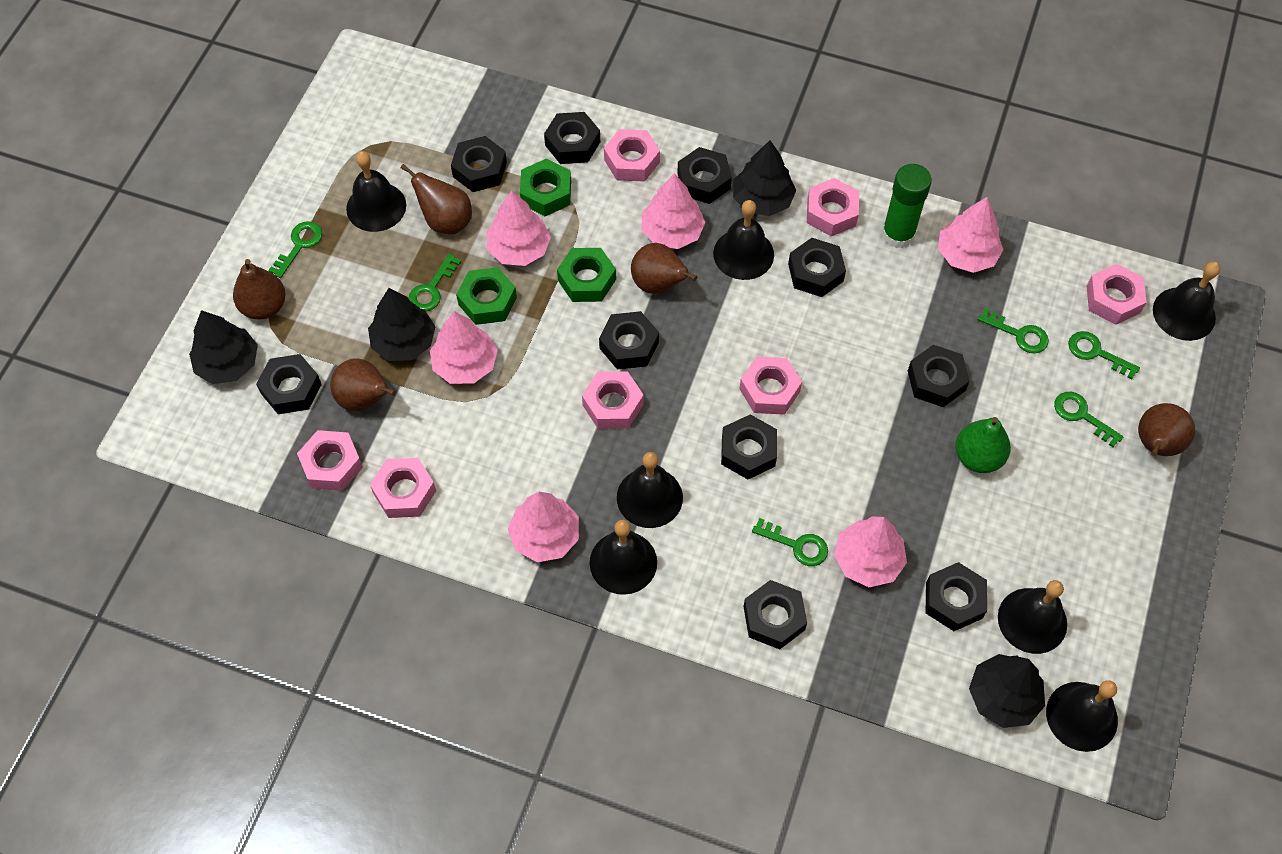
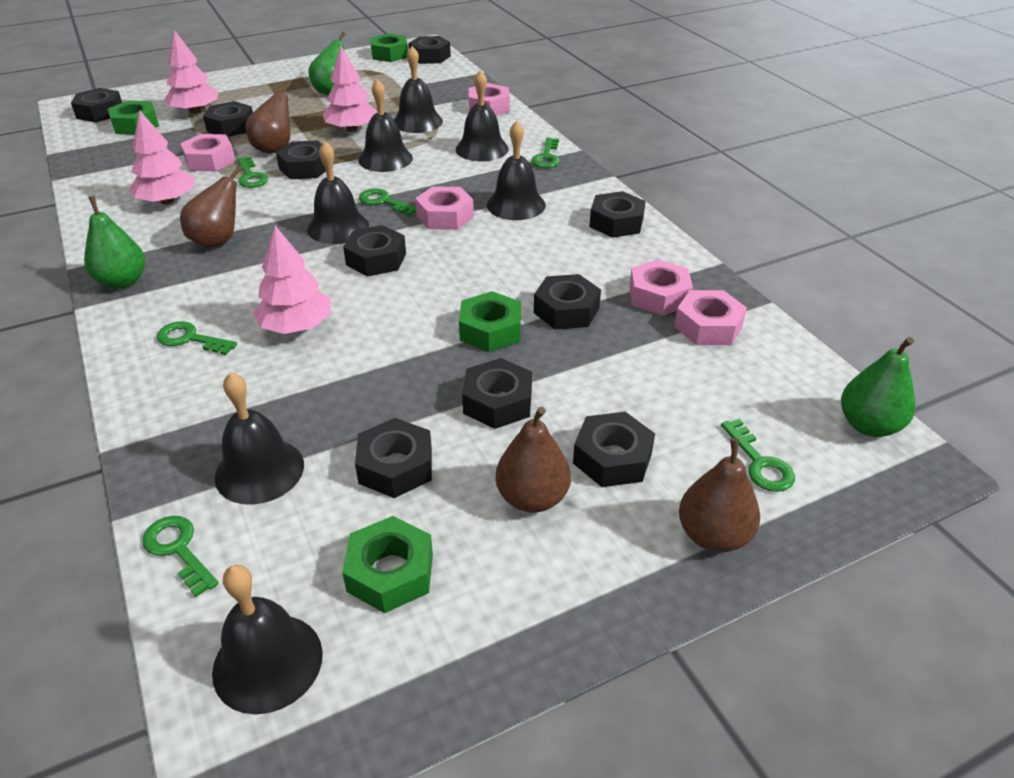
black tree: [189,310,258,384] [368,288,436,361] [733,140,796,216] [969,654,1045,728] = 4 -> none = 0
brown pear: [233,259,286,320] [330,358,396,411] [401,164,472,234] [631,243,697,294] [1138,403,1195,456] = 5 -> [180,165,243,249] [245,82,291,154] [495,407,571,513] [679,438,760,553] = 4
green glue stick: [882,164,932,248] = 1 -> none = 0
green nut: [456,267,517,325] [520,159,571,216] [557,248,616,302] = 3 -> [108,101,159,135] [342,516,433,613] [370,33,408,62] [459,291,521,352] = 4
green pear: [955,417,1011,473] = 1 -> [84,196,145,289] [309,32,346,95] [841,337,916,437] = 3
pink nut: [297,430,363,491] [370,458,436,518] [582,372,644,429] [604,129,660,182] [740,357,802,415] [807,178,859,236] [1087,264,1147,325] = 7 -> [180,134,236,172] [415,186,474,230] [469,83,510,116] [629,259,693,316] [674,290,747,345] = 5
pink tree: [430,311,498,384] [486,191,551,266] [508,492,579,562] [641,173,706,249] [834,516,907,587] [938,197,1003,273] = 6 -> [129,110,195,205] [164,30,218,114] [253,226,331,334] [323,47,377,132] = 4

